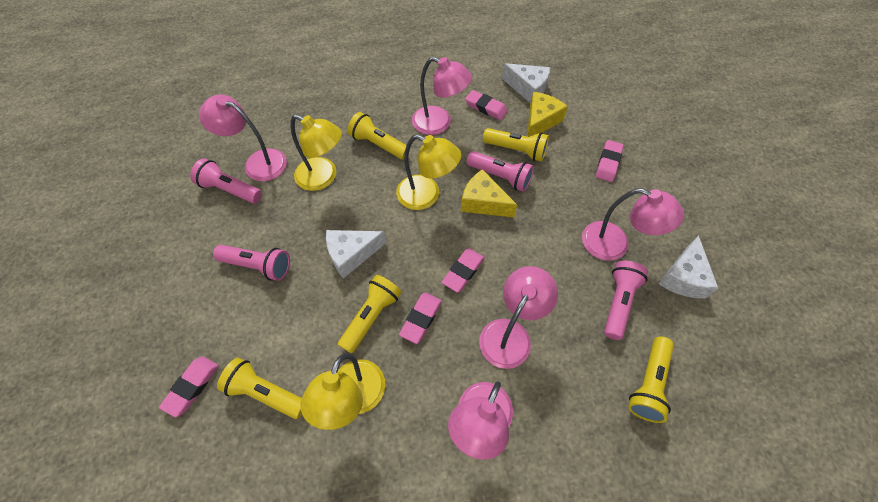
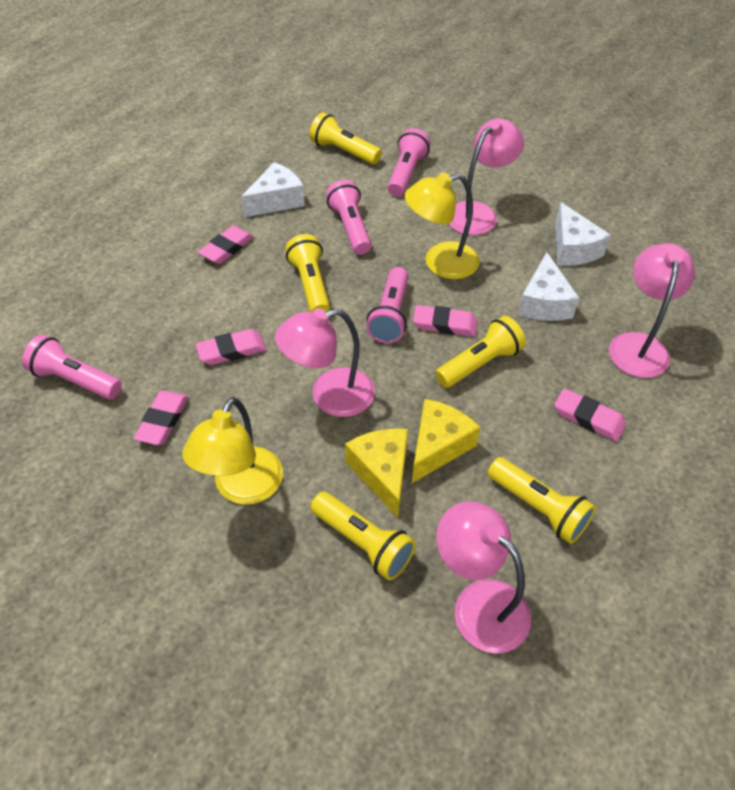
pink lamp: [199,95,287,181] [412,57,472,135] [448,381,513,460] [479,266,558,369] [582,188,684,261] = 5 -> [275,308,375,417] [437,501,531,654] [448,119,524,235] [609,243,695,378] = 4
yellow lamp: [290,114,342,191] [300,354,385,430] [396,134,461,210] = 3 -> [182,397,283,505] [405,172,480,279] = 2

